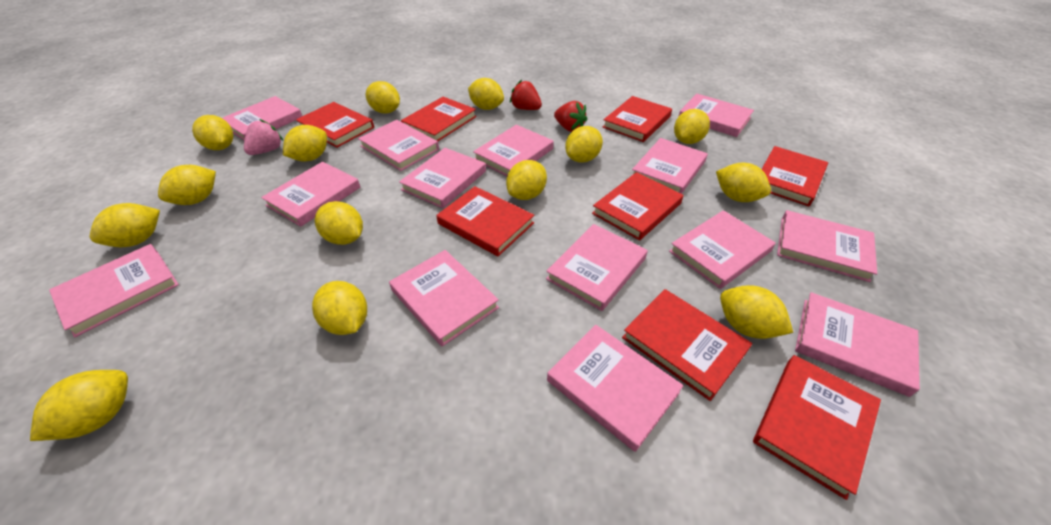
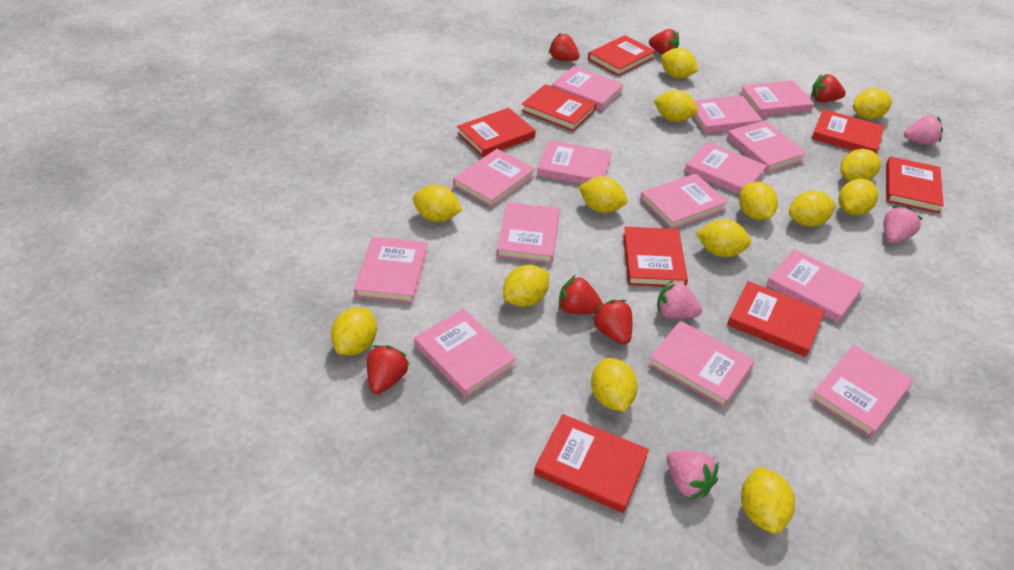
pink strawberry: [244,119,283,155] = 1 -> [657,280,702,319] [667,451,718,500] [884,206,922,244] [904,115,943,145] = 4
red strawberry: [510,80,542,110] [554,101,587,132] = 2 -> [367,345,410,394] [549,33,580,61] [559,275,603,314] [592,300,632,345] [649,29,679,55] [811,74,846,102] = 6

